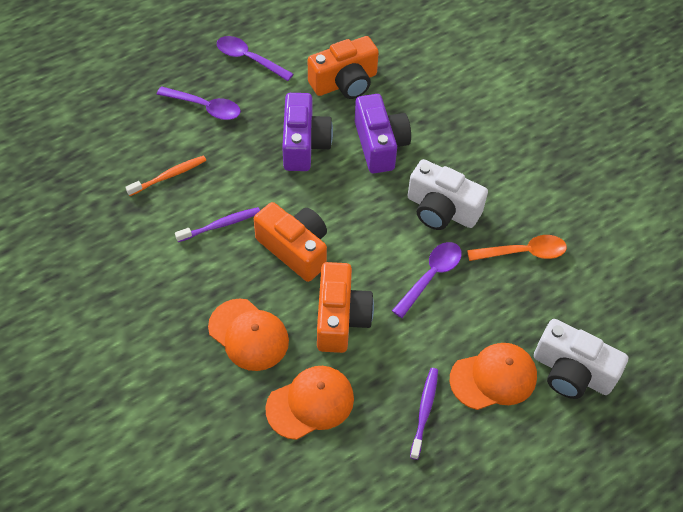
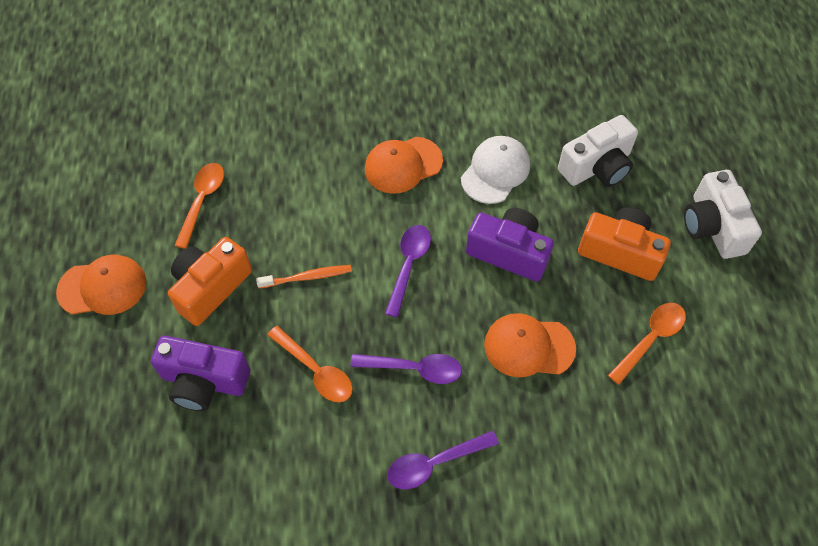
orange camera: [254,202,327,282] [308,36,379,99] [317,262,374,353] = 3 -> [168,237,252,326] [578,207,671,281] = 2
orange spoon: [467,235,567,261] = 1 -> [174,163,224,249] [267,326,353,402] [608,303,686,385] = 3
purple toothbrush: [175,207,260,242] [410,368,438,460] = 2 -> none = 0
white cap: none = 0 -> [461,136,530,204] = 1

